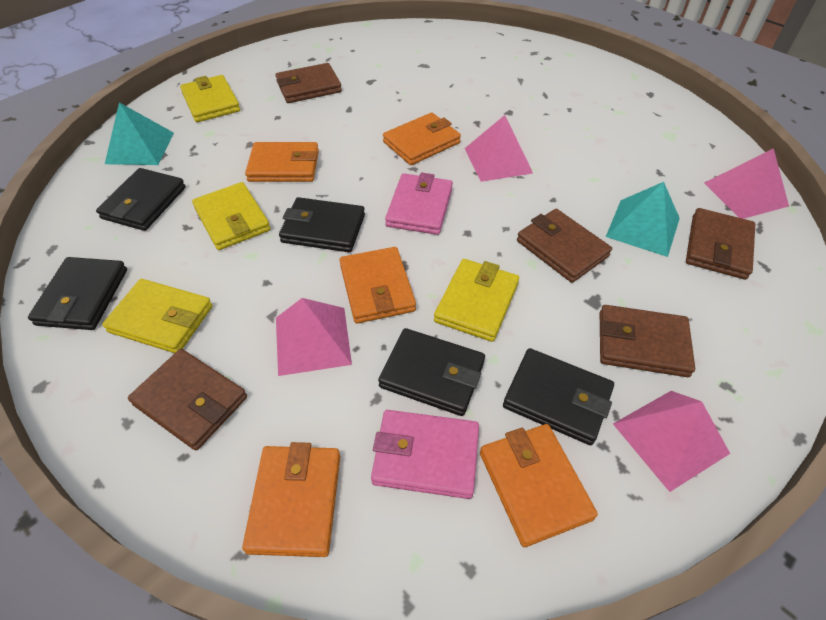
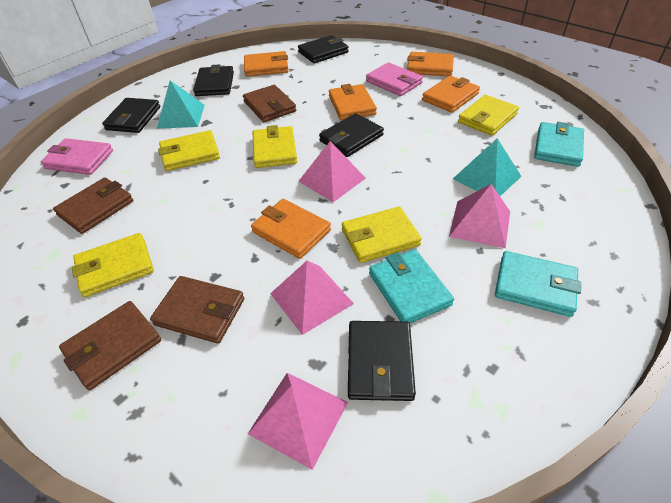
brown wallet: [128,349,247,450] [275,63,342,103] [517,209,612,283] [600,305,695,377] [686,208,755,280] = 5 -> [53,178,133,234] [59,301,161,390] [150,276,244,344] [243,85,296,122] = 4
turquoise wallet: none = 0 -> [369,250,454,323] [495,251,581,317] [534,122,584,167] = 3
yellow wallet: [102,279,212,353] [180,75,240,122] [192,182,271,250] [434,259,519,342] = 4 -> [72,233,154,297] [158,130,220,171] [252,125,297,168] [342,206,422,263] [458,95,519,136] = 5

